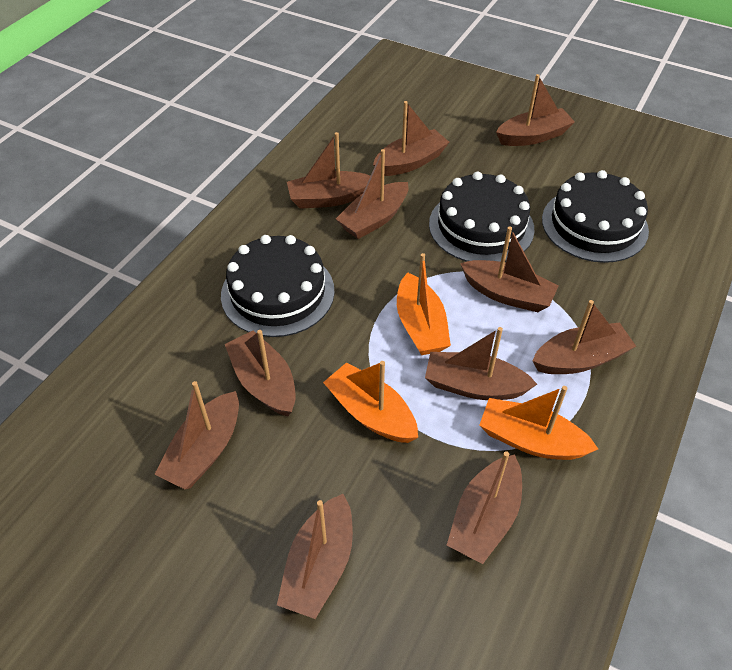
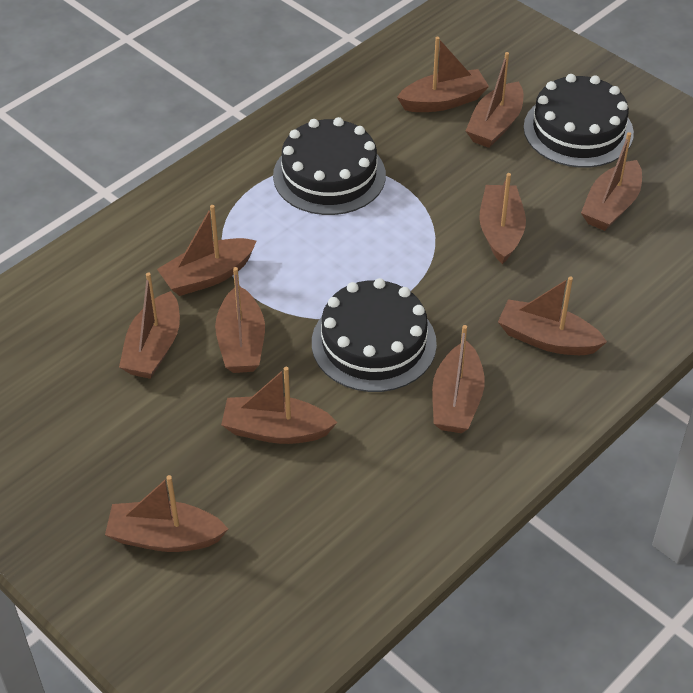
orange boat: [323,361,418,443] [397,253,451,355] [479,386,598,460] = 3 -> none = 0

